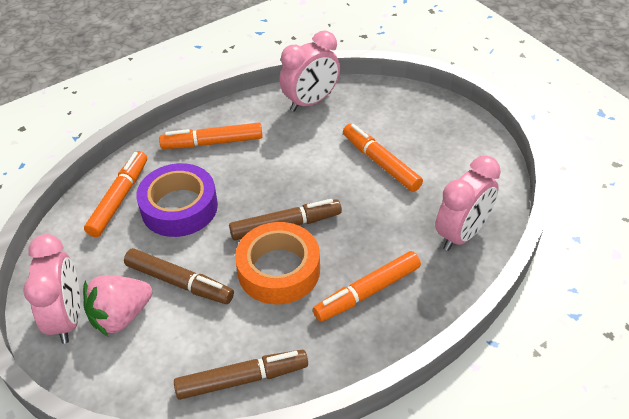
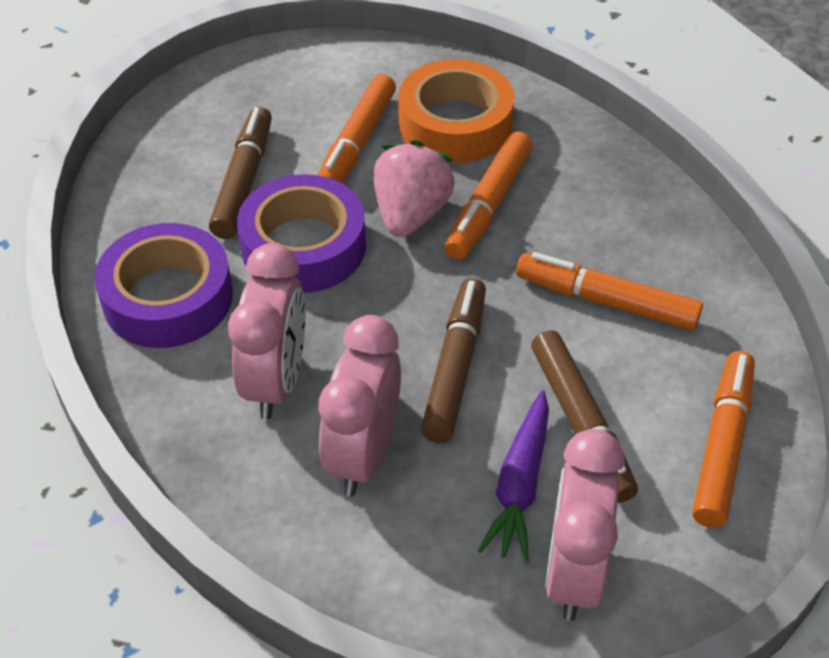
purple carrot: none = 0 -> [478,390,549,563] = 1
purple tape: [136,163,218,237] = 1 -> [95,223,233,348] [237,174,366,293] = 2

